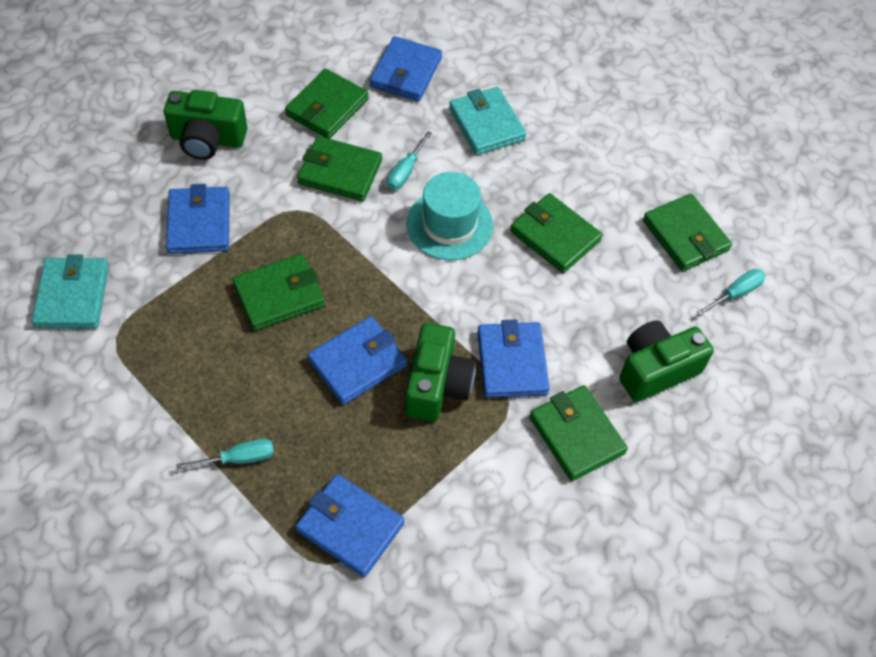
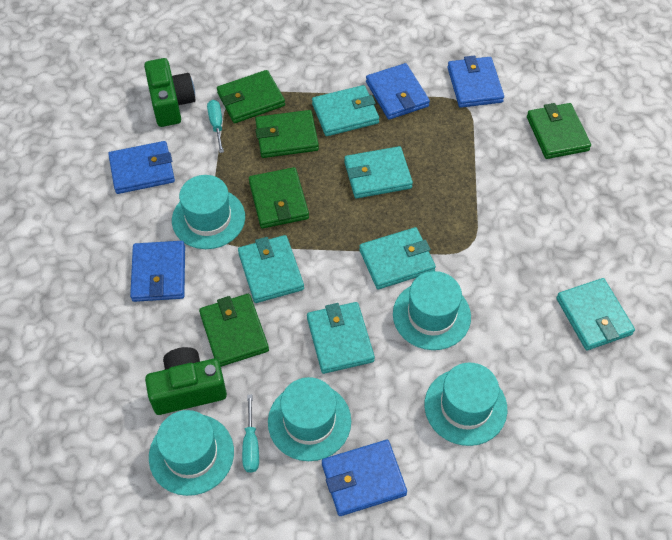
green camera: [164,90,248,160] [405,323,475,421] [619,320,714,402] = 3 -> [144,58,195,127] [145,347,227,415] = 2
green wallet: [233,254,325,331] [285,69,368,139] [297,136,382,201] [510,193,602,273] [529,385,628,481] [643,194,732,271] = 6 -> [199,294,269,367] [217,70,285,123] [249,167,309,228] [255,110,319,158] [527,103,591,159] = 5
turquoise hat: [406,172,493,260] = 1 -> [149,410,234,496] [172,175,245,249] [268,377,351,461] [393,271,471,350] [424,363,507,446] = 5
turquoise screwdriver: [176,439,274,470] [387,131,432,190] [697,269,765,316] = 3 -> [207,100,224,153] [242,395,259,473] = 2
turquoise wallet: [32,254,109,328] [449,87,527,155] = 2 -> [238,235,304,303] [307,302,375,374] [312,85,379,136] [344,146,413,198] [359,227,436,289] [556,278,635,350] = 6

